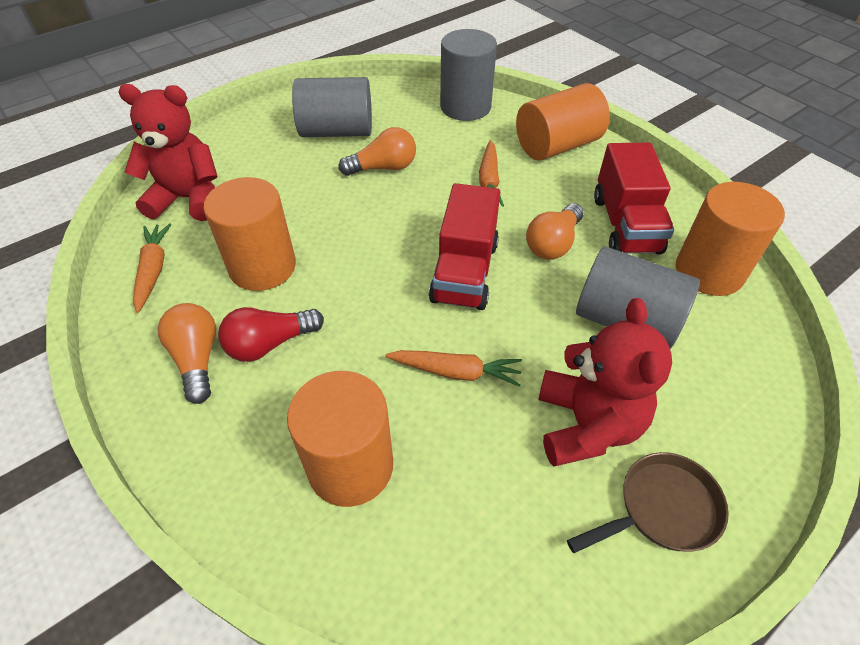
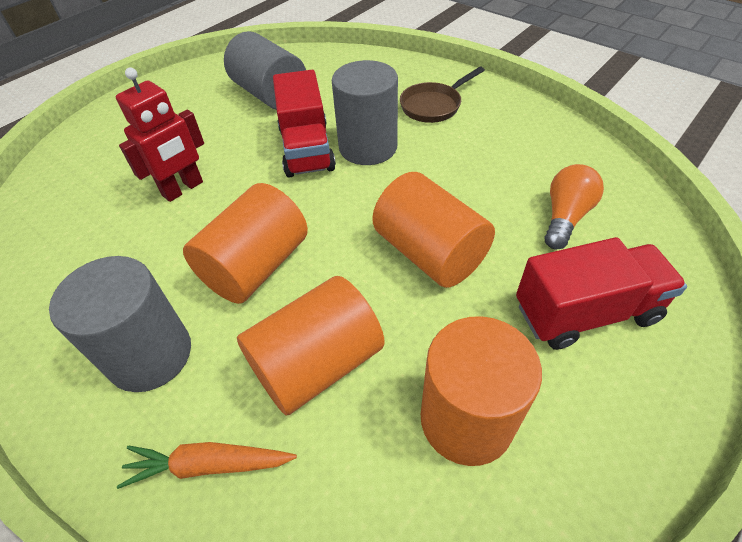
orange carrot: [133,223,172,313] [385,350,522,387] [479,140,504,207] = 3 -> [117,442,297,489] = 1
orange light bulb: [158,303,217,404] [338,127,416,176] [526,203,584,260] = 3 -> [545,164,604,249] = 1
red light bulb: [218,307,324,362] = 1 -> none = 0
red robot: none = 0 -> [116,67,204,202] = 1
red teddy bear: [118,84,218,221] [539,298,672,467] = 2 -> none = 0

